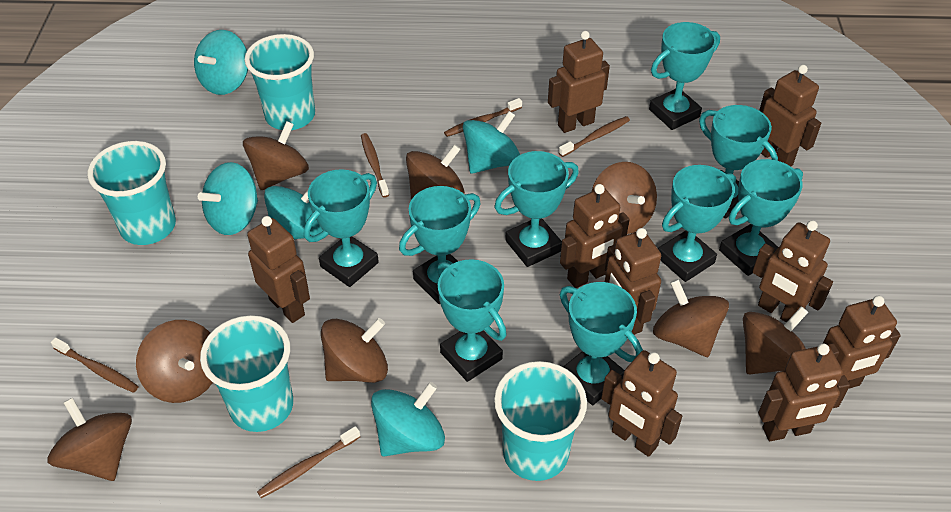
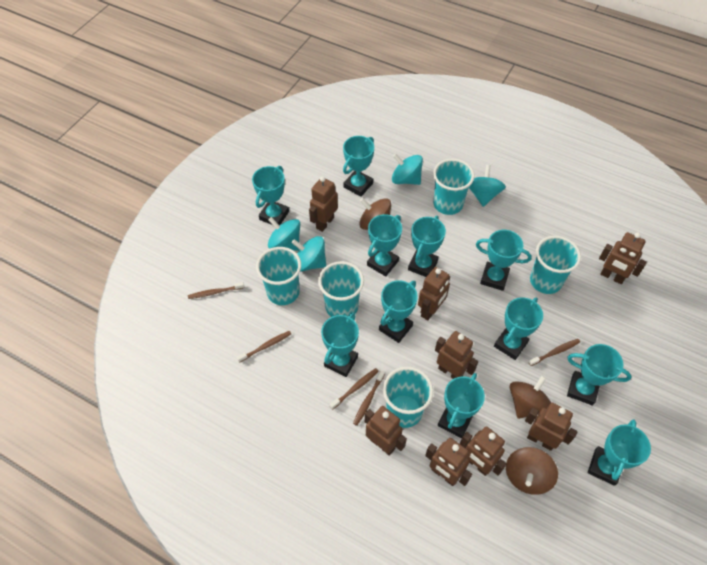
brown robot: [247,216,310,323] [548,31,610,133] [560,184,630,288] [601,350,682,457] [605,228,661,335] [752,220,833,323] [758,343,850,441] [759,65,821,167] [823,296,901,389] = 9 -> [309,176,338,232] [365,406,407,456] [418,267,450,321] [425,438,472,486] [435,331,478,379] [460,426,506,476] [525,403,577,451] [599,232,647,284] = 8
brown spinning top: [47,398,132,481] [136,320,213,403] [243,121,309,190] [321,318,388,383] [406,144,465,200] [592,162,657,234] [653,279,729,357] [743,306,808,374] = 8 -> [359,198,391,230] [506,447,558,495] [509,376,551,419] = 3
turquoise cup: [87,141,176,245] [200,315,293,432] [244,34,315,130] [494,361,587,481] = 4 -> [256,247,301,305] [318,261,364,317] [383,367,433,428] [433,159,475,215] [530,236,581,294] = 5
turquoise spinning top: [194,30,248,95] [198,162,258,235] [264,186,323,239] [371,382,445,457] [463,111,520,174] = 5 -> [268,217,300,251] [292,236,326,272] [392,154,423,185] [469,165,506,207] = 4
turquoise trophy: [304,169,379,287] [399,186,481,304] [437,259,507,382] [494,151,579,267] [560,282,643,405] [649,22,720,130] [658,165,736,282] [699,105,778,219] [719,159,803,276] = 9 -> [252,166,289,226] [321,313,359,377] [343,136,374,197] [367,214,402,276] [379,280,418,343] [408,216,446,277] [438,373,485,438] [476,230,532,291] [494,297,543,360] [567,344,632,406] [588,419,651,486] = 11

